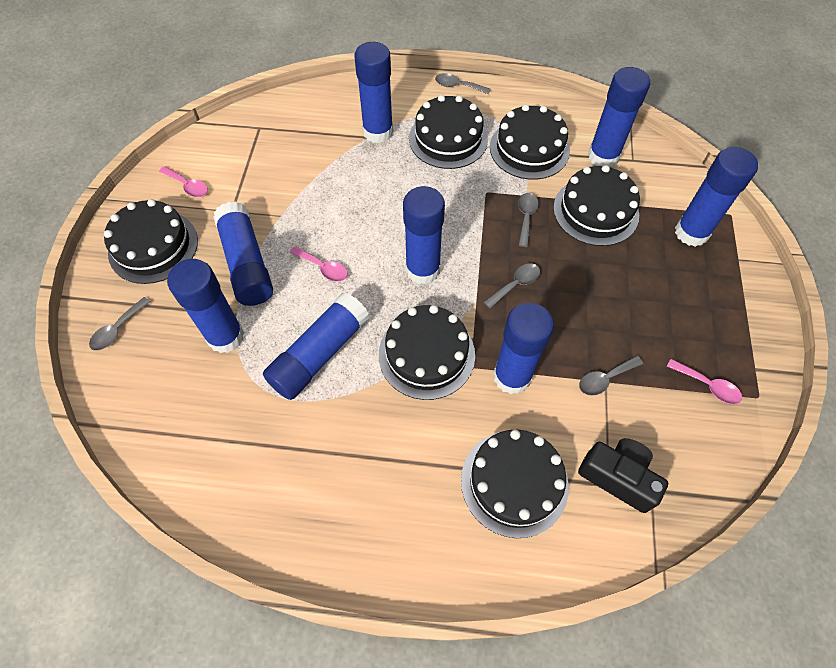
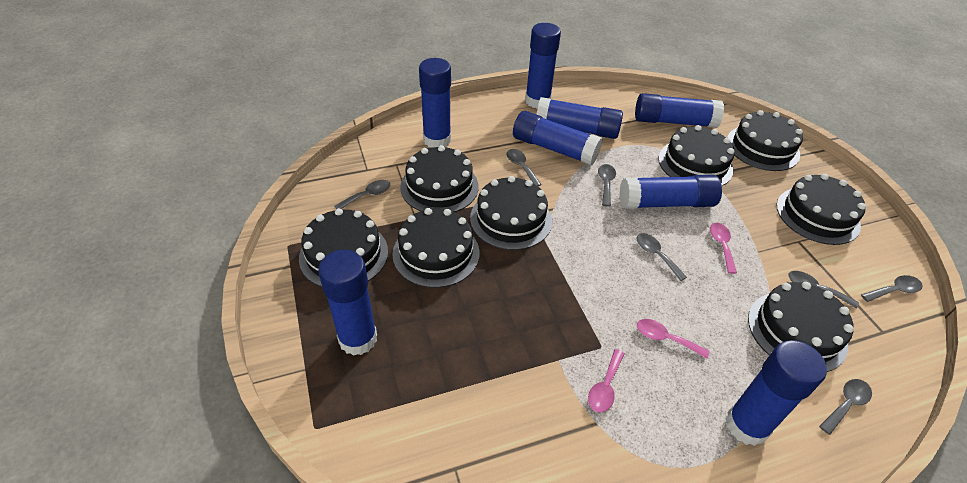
black cake: [104,199,198,284] [379,305,475,400] [409,95,488,169] [461,429,569,538] [490,104,570,180] [553,165,640,246] = 6 -> [299,208,388,287] [392,208,480,288] [400,145,479,212] [470,176,552,250] [659,125,735,186] [727,110,803,171] [748,282,854,372] [776,174,866,245] = 8
black camera: [578,438,668,513] = 1 -> none = 0
grey spoon: [89,297,150,351] [435,73,491,94] [484,263,540,308] [518,193,539,247] [579,356,643,396] = 5 -> [334,180,390,209] [506,149,542,186] [598,164,616,207] [637,233,687,281] [788,271,859,309] [819,379,872,435] [861,275,923,302] = 7

